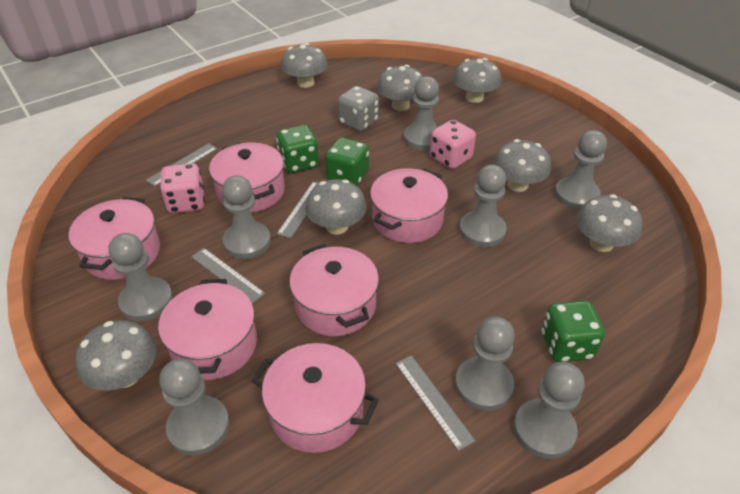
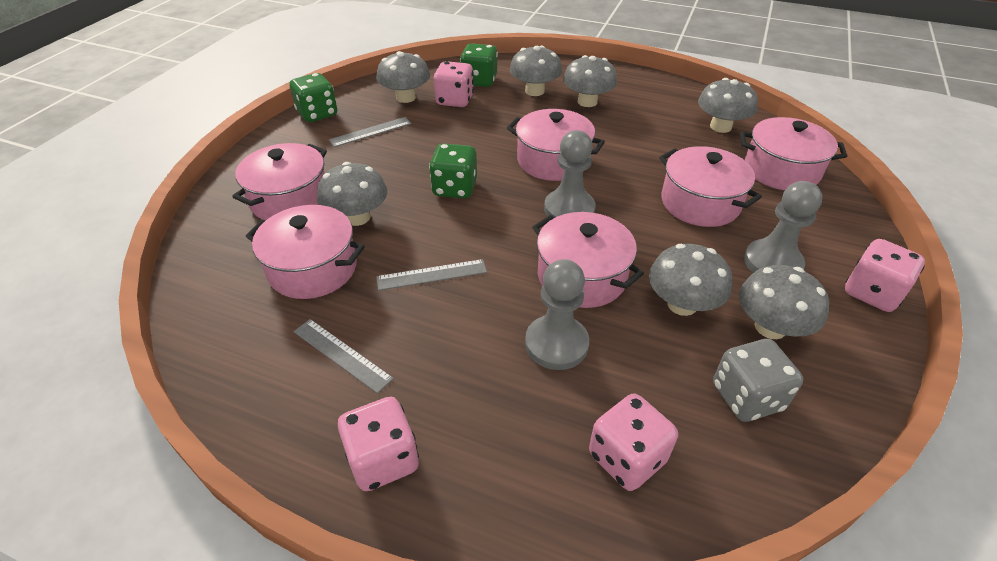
grey pawn: [109,233,173,321] [159,359,229,456] [222,175,271,259] [404,76,439,150] [455,317,515,411] [459,164,507,247] [514,362,585,459] [555,130,607,210] = 8 -> [525,259,589,370] [544,130,596,217] [744,181,823,273] = 3
grey ruler: [146,143,217,187] [191,248,265,304] [277,181,319,238] [396,356,475,451] = 4 -> [294,319,394,394] [329,117,411,147] [376,259,487,291] = 3
pink dice: [160,163,205,213] [430,120,476,169] = 2 -> [338,397,419,491] [434,61,474,107] [589,393,678,491] [845,239,925,312] = 4

